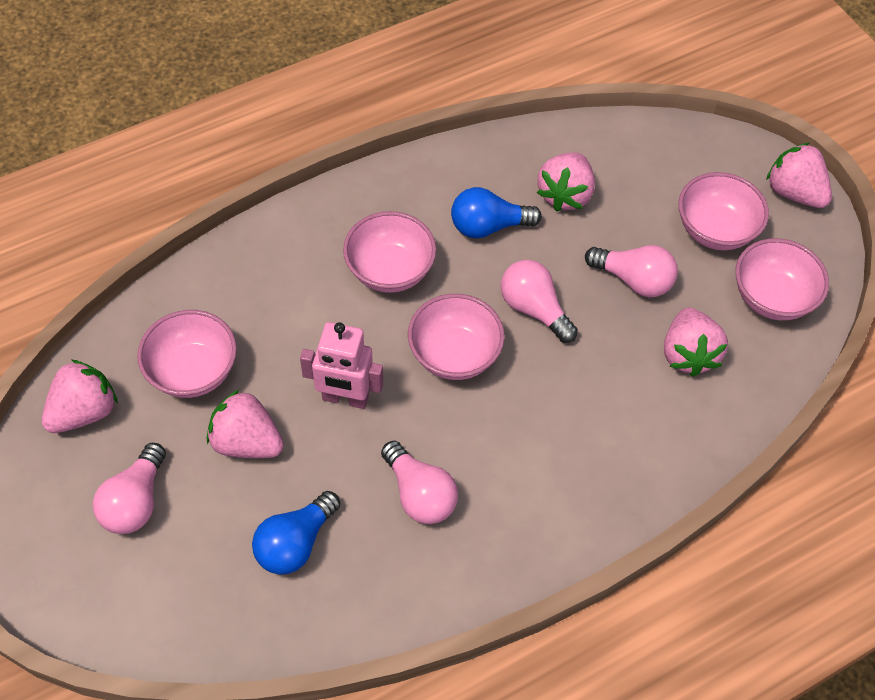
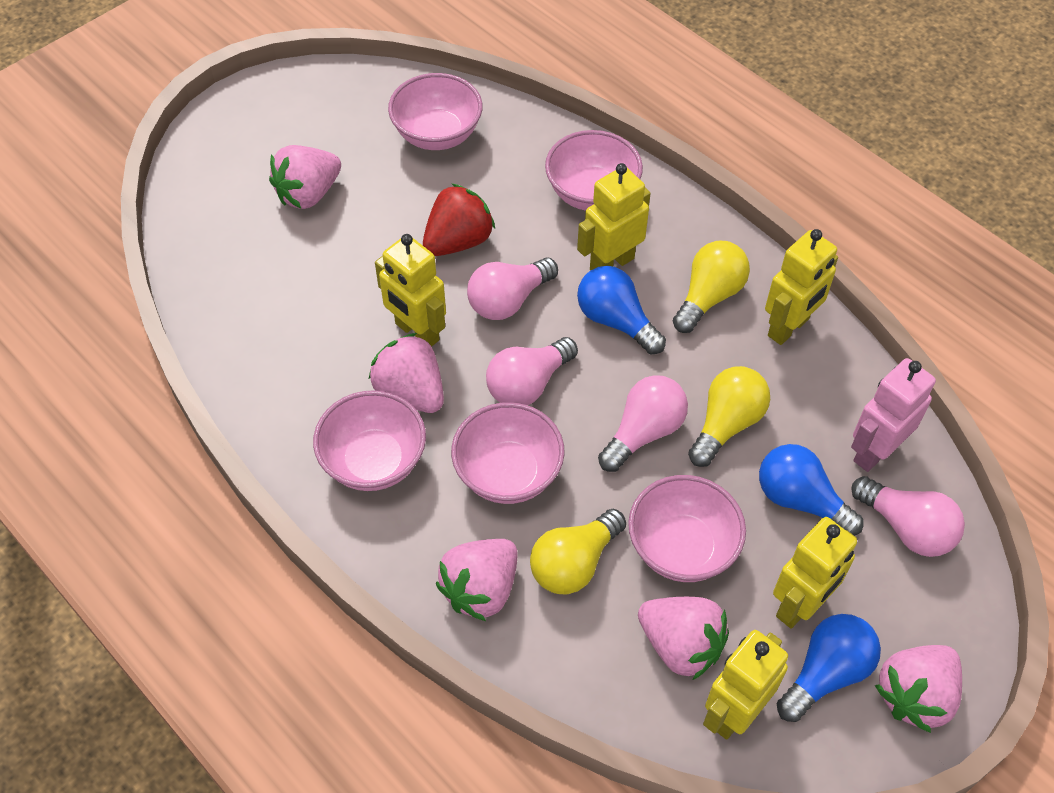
blue light bulb: [252,491,340,575] [451,187,542,238] = 2 -> [577,266,666,354] [759,444,863,536] [777,614,881,722] = 3
red strawberry: none = 0 -> [423,183,495,256] = 1
yellow light bulb: none = 0 -> [530,509,626,595] [673,241,750,333] [688,366,770,467] = 3
yellow robot: none = 0 -> [375,234,446,347] [577,163,651,271] [703,630,788,740] [765,229,838,345] [773,517,857,629] = 5

